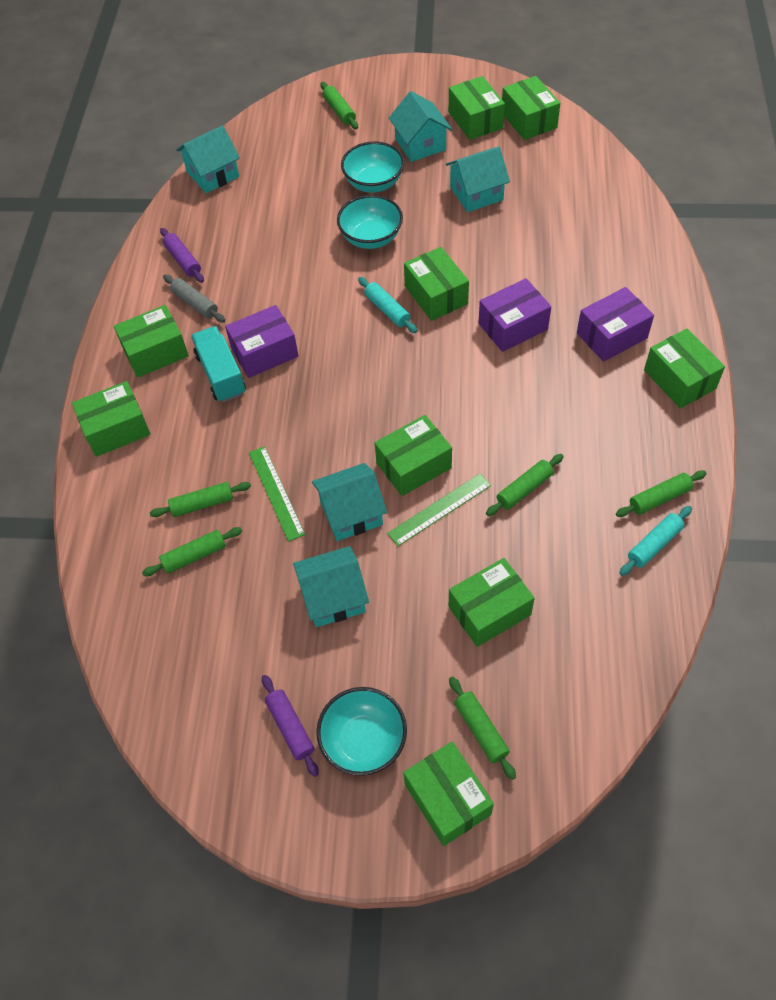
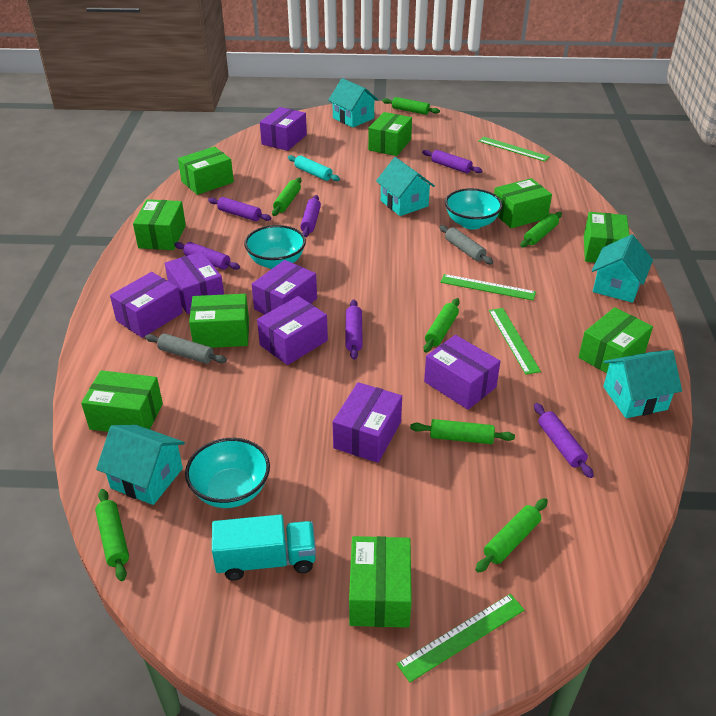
green rolling pin: [142,527,242,576] [150,482,251,517] [320,82,358,129] [449,677,516,780] [486,454,564,516] [616,470,707,517] = 6 -> [95,489,129,581] [272,178,301,216] [382,97,440,115] [410,419,515,444] [424,298,460,353] [476,498,548,573] [520,212,562,247] = 7
green ruler: [249,446,305,542] [387,474,491,546] = 2 -> [397,594,524,682] [441,274,536,301] [478,137,550,162] [489,308,541,375] = 4
grey rolling pin: [163,275,225,323] = 1 -> [145,333,227,364] [439,225,493,264] = 2
purple box: [225,305,298,378] [478,278,551,352] [577,287,654,362] = 3 -> [110,272,183,338] [165,251,224,314] [251,260,317,314] [257,296,328,365] [260,107,307,151] [332,382,402,463] [424,335,500,410] = 7
purple rolling pin: [160,228,204,283] [262,675,319,777] = 2 -> [174,242,240,270] [208,197,271,221] [300,195,321,238] [345,299,363,360] [422,150,482,173] [534,403,594,478] = 6
turquoise rolling pin: [358,277,417,333] [619,506,692,576] = 2 -> [288,155,340,181] = 1

